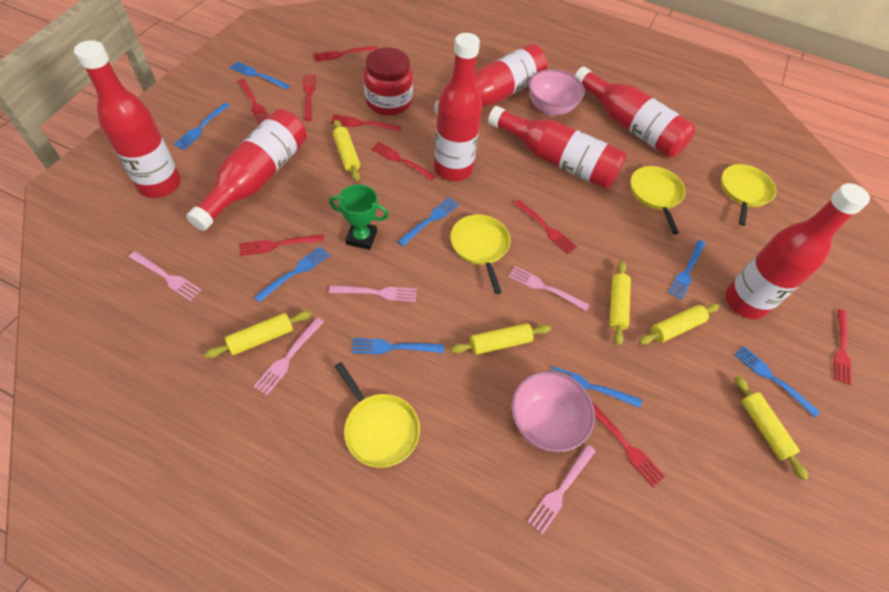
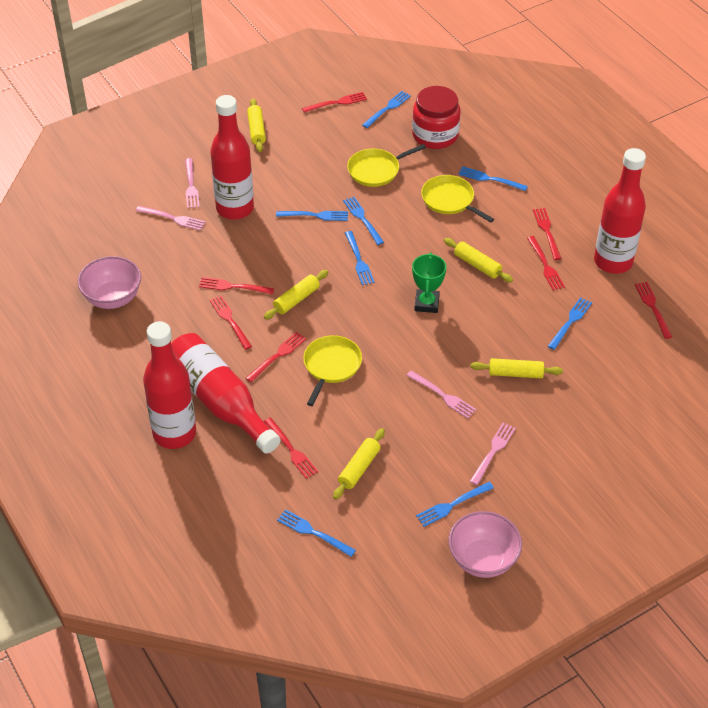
pink fork: [129,251,202,301] [253,318,324,396] [329,285,417,302] [508,266,590,311] [527,444,596,535] = 5 -> [136,206,205,231] [185,158,200,208] [406,371,476,418] [470,423,516,485] = 4
red bottle: [74,40,181,198] [186,109,307,231] [434,33,482,181] [434,44,547,115] [488,106,626,189] [575,66,695,158] [725,183,870,319] = 7 -> [143,321,196,449] [171,333,281,454] [210,95,254,220] [594,148,646,274] = 4
red fork: [238,79,269,125] [239,234,324,256] [303,75,316,121] [313,46,377,62] [330,114,402,132] [371,142,436,181] [514,200,577,254] [592,402,665,487] [834,309,851,385] = 9 -> [199,277,274,294] [210,295,252,350] [246,332,306,383] [264,417,318,479] [302,92,367,113] [527,236,565,290] [533,208,561,260] [635,282,672,339] = 8
yellow pan: [335,362,420,468] [450,214,510,294] [630,166,685,234] [721,164,776,226] = 4 -> [303,335,362,406] [347,144,426,187] [421,175,494,223] = 3
yellow rolling pin: [205,311,312,358] [333,120,360,181] [451,323,551,355] [609,261,631,346] [639,303,719,345] [735,376,808,480] = 6 -> [247,99,266,152] [264,270,329,320] [333,428,385,499] [444,238,513,282] [470,358,563,378] = 5

